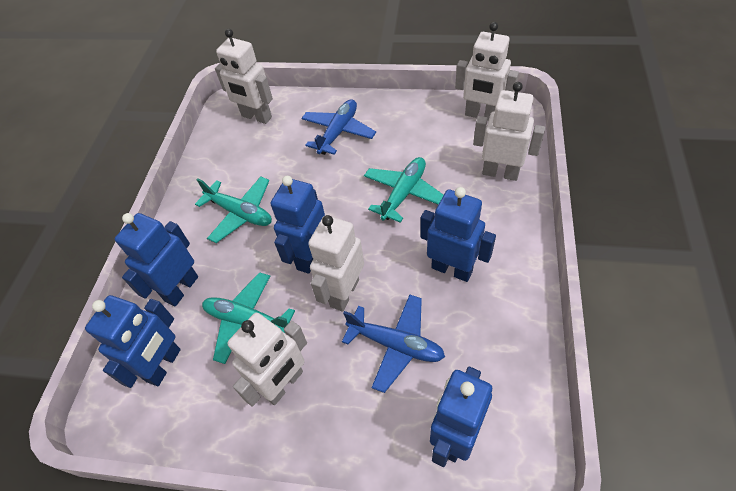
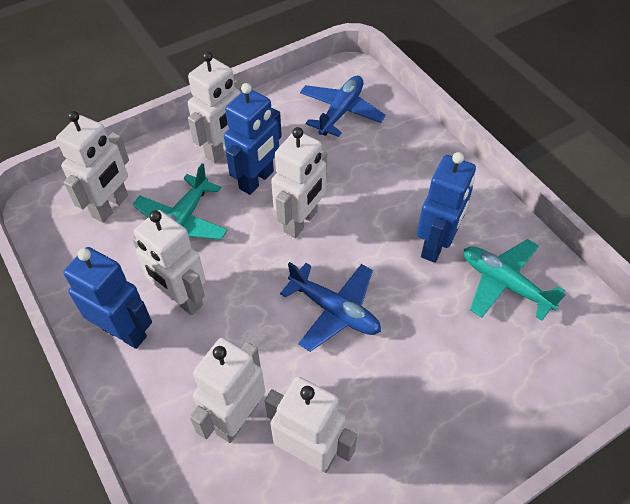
blue robot: [85,295,181,388] [115,213,198,306] [271,176,325,274] [420,187,496,282] [430,367,492,467] = 5 -> [63,247,152,349] [224,83,282,195] [417,152,476,263] = 3
turquoise plane: [195,176,272,243] [202,272,295,364] [364,157,444,223] = 3 -> [132,163,227,240] [464,239,566,321] = 2
white robot: [215,29,273,124] [227,313,307,406] [308,215,364,312] [455,22,519,121] [473,82,545,181] = 5 -> [56,111,129,223] [132,210,206,315] [188,51,244,163] [189,338,265,443] [265,377,357,473] [271,127,327,238] = 6

